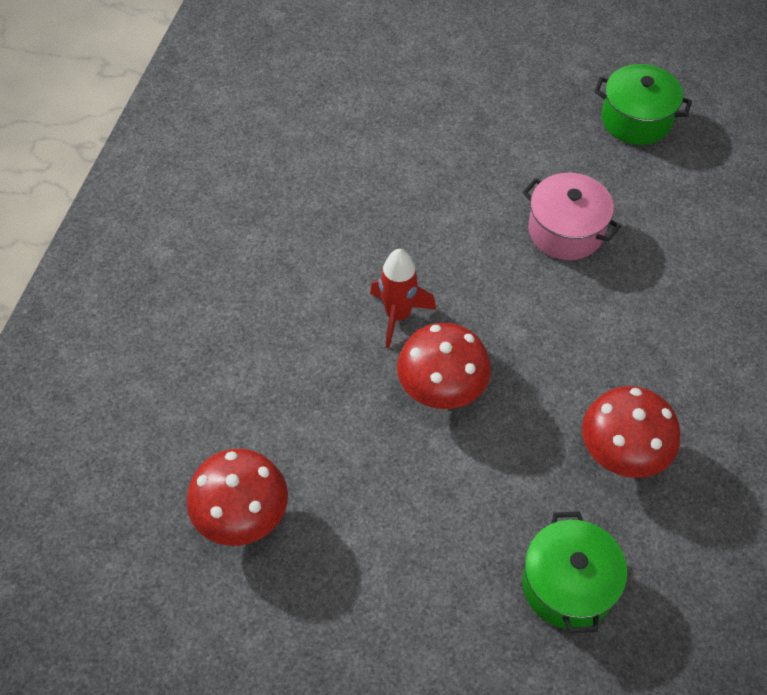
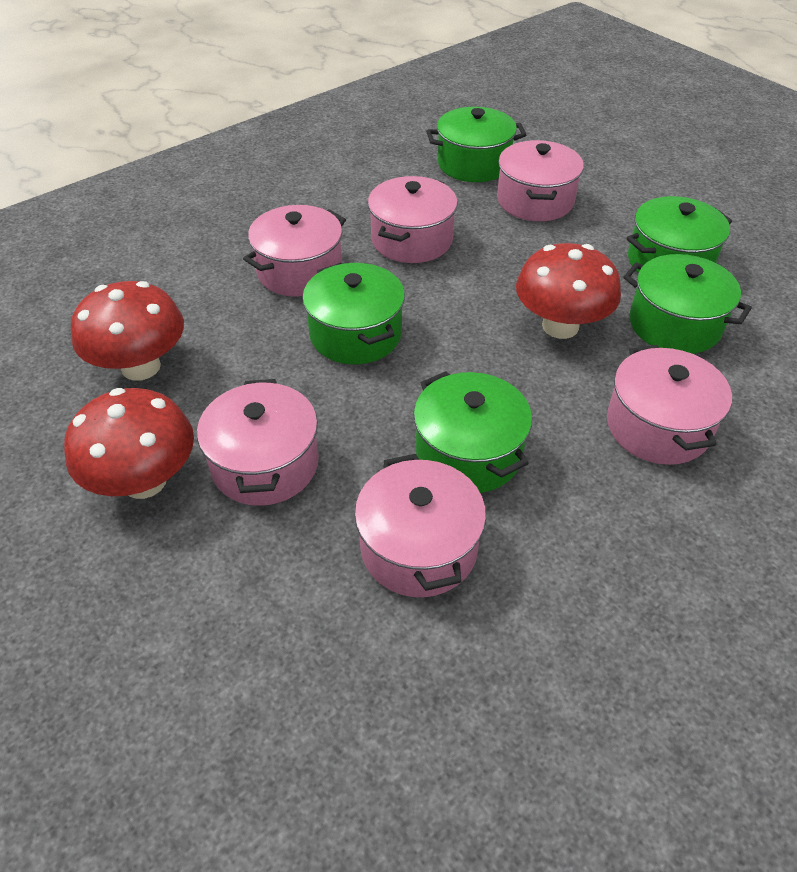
green pot: [522,512,627,633] [594,64,692,145] = 2 -> [302,263,405,364] [413,371,532,493] [426,107,526,182] [624,254,752,354] [627,196,732,273] = 5
pink pot: [522,173,621,260] = 1 -> [197,379,319,506] [243,205,346,297] [355,454,486,597] [368,176,458,263] [497,140,584,221] [607,345,732,465] = 6
red rocket: [370,249,436,348] = 1 -> none = 0

